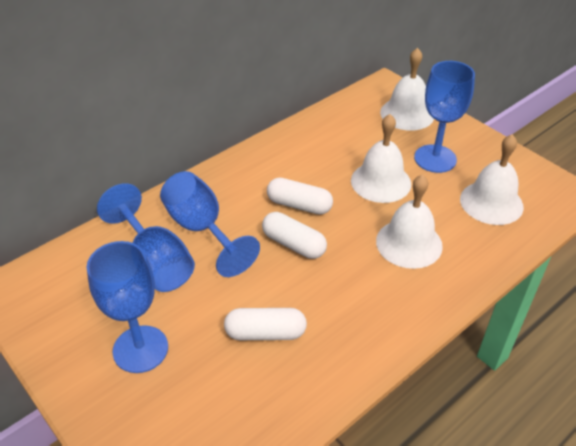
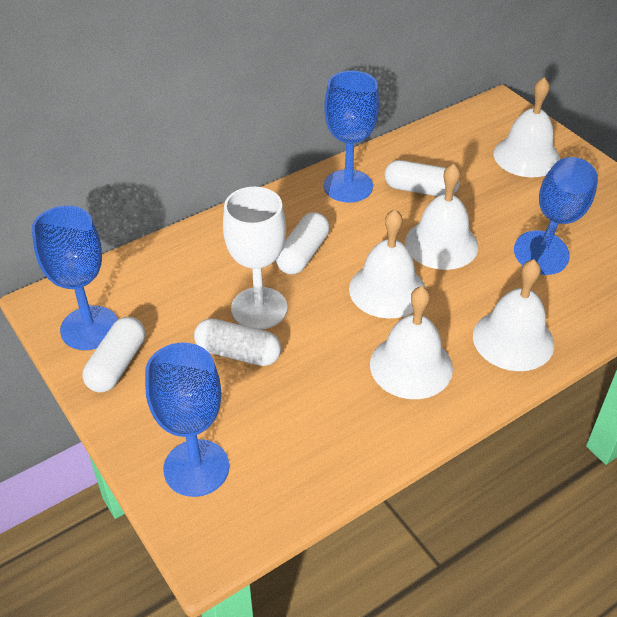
white bell: [351,114,411,203] [376,175,443,269] [380,48,434,131] [460,134,524,225] = 4 -> [349,209,425,318] [370,286,453,399] [405,163,478,270] [473,259,554,371] [494,77,560,177] = 5
white capsule: [224,308,307,340] [262,212,327,259] [267,178,333,215] = 3 -> [83,317,145,392] [194,318,281,366] [276,212,330,274] [385,160,460,196] = 4
white goblet: none = 0 -> [223,187,287,330] = 1

